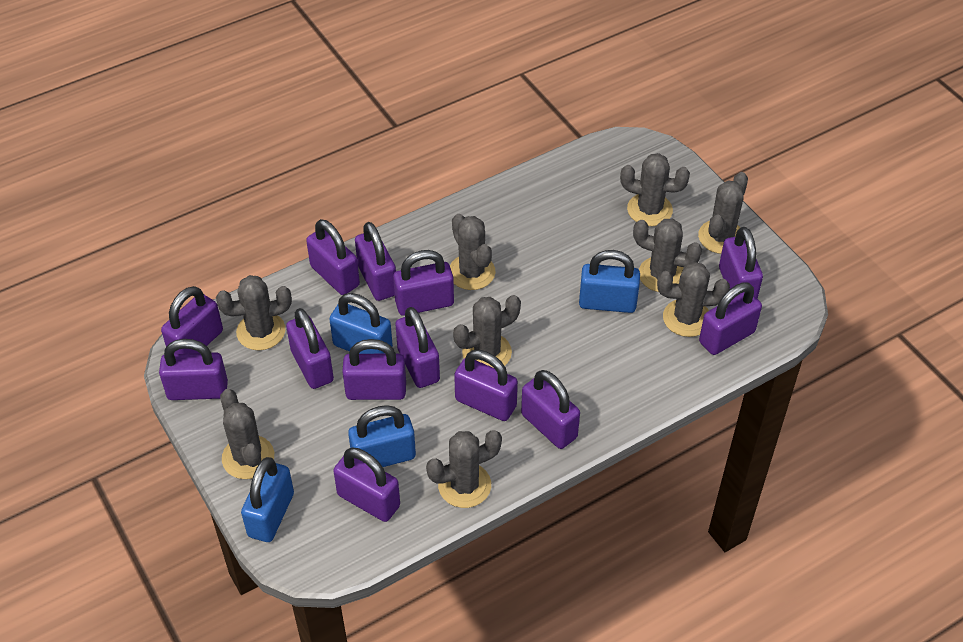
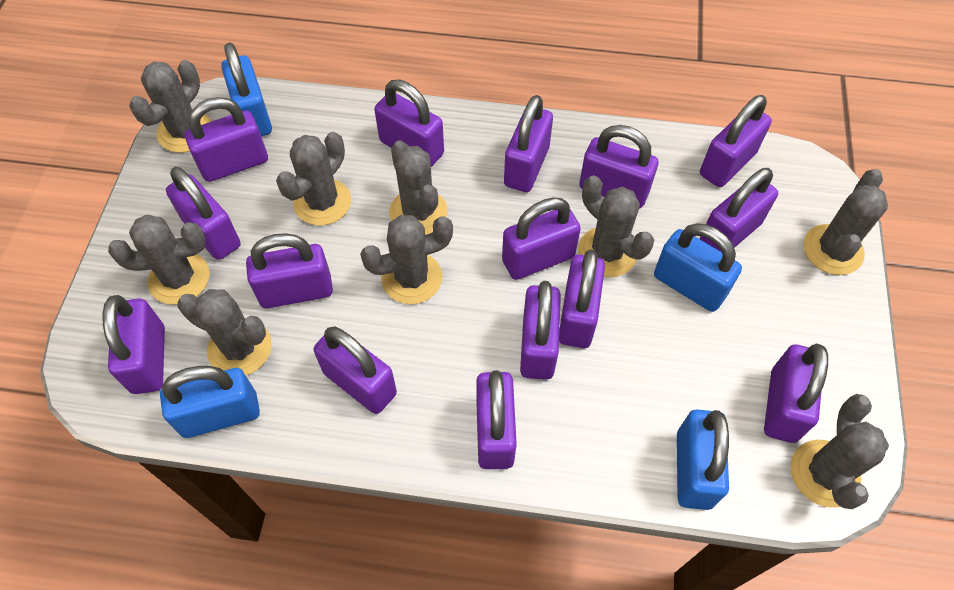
purple padlock: [159,339,228,400] [161,286,223,354] [286,308,334,389] [306,219,360,295] [333,448,400,522] [342,339,406,400] [355,222,396,301] [393,250,454,316] [395,307,440,388] [454,350,518,421] [521,370,580,449] [699,283,762,355] [719,227,763,299] = 13 -> [102,295,165,394] [166,167,241,260] [185,97,268,182] [246,233,333,309] [314,327,397,414] [374,80,444,167] [476,370,517,469] [502,197,581,280] [504,95,553,192] [520,281,561,380] [559,250,605,348] [579,125,658,209] [700,95,772,187] [700,168,778,252] [764,343,828,443] = 15

